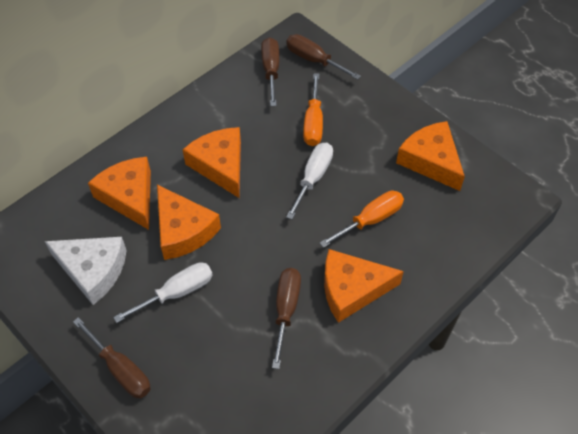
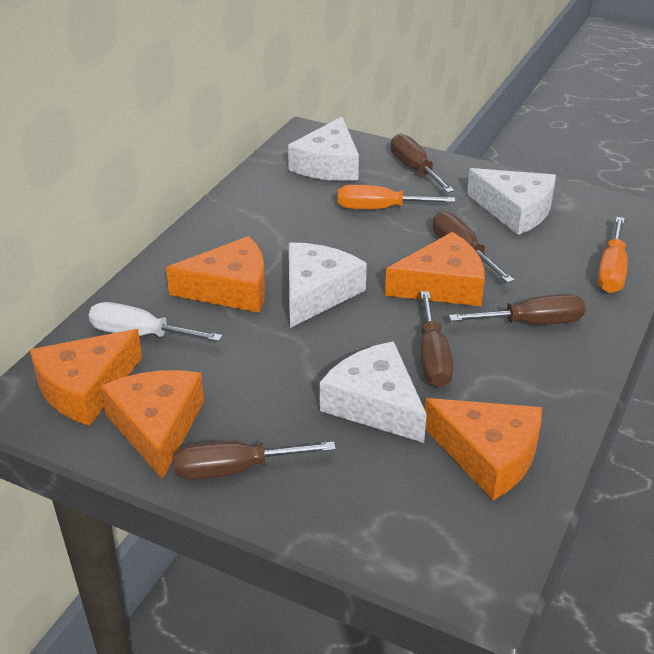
brown screwdriver: [73,317,151,399] [261,37,279,106] [272,268,301,369] [286,34,361,80] = 4 -> [174,441,336,480] [391,134,454,193] [420,291,453,387] [433,212,515,283] [449,294,586,324] = 5
white cheese: [45,237,126,305] = 1 -> [288,117,359,181] [289,243,367,328] [320,341,427,443] [467,168,556,235] = 4
white screwdriver: [113,262,213,323] [286,143,333,220] = 2 -> [89,302,222,342] = 1

